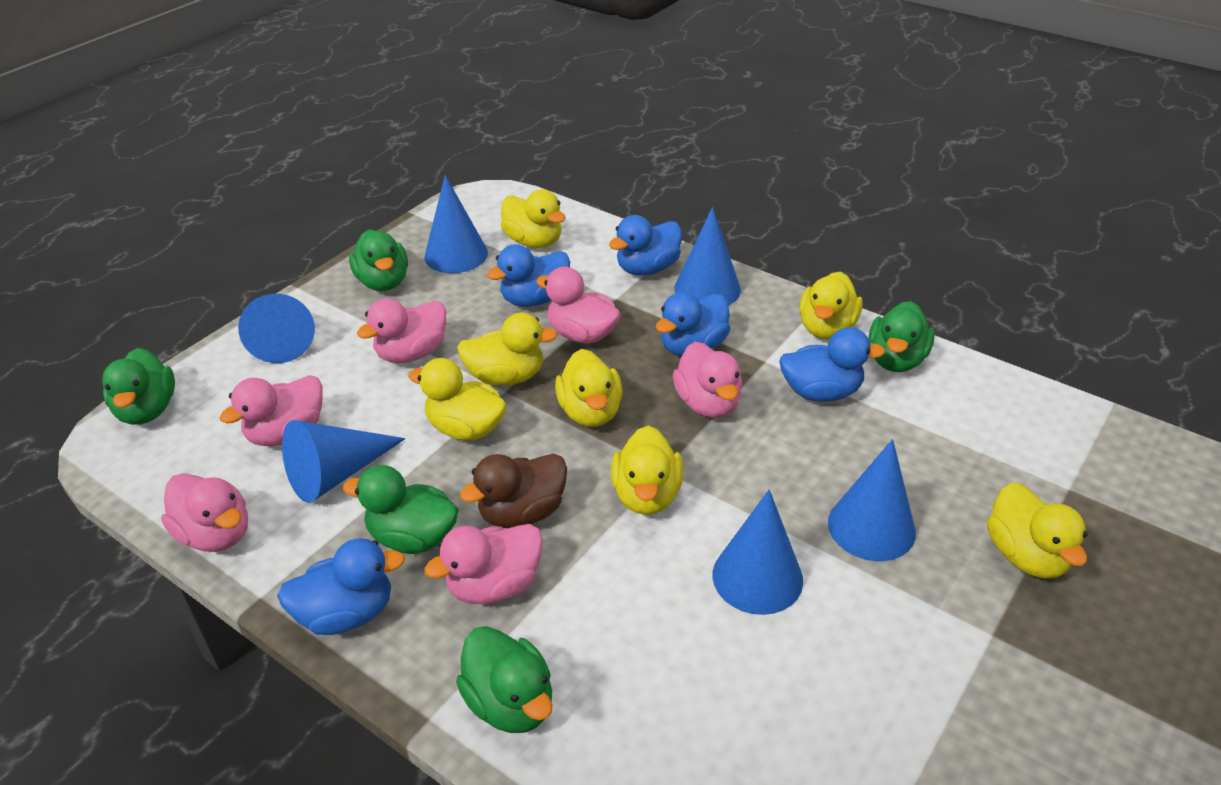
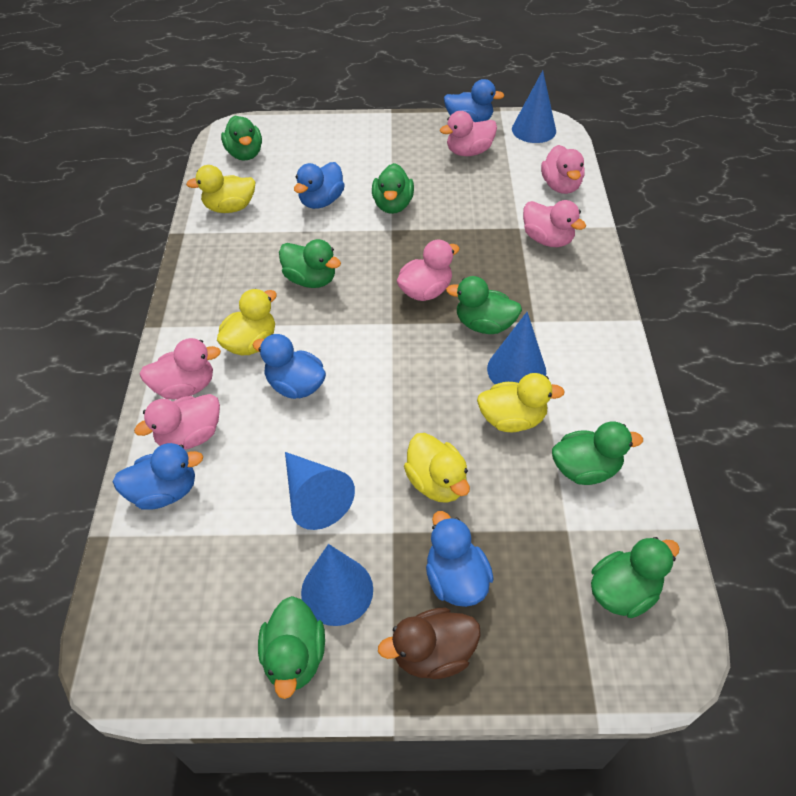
blue cone: [238,294,315,363] [282,420,406,503] [424,175,488,273] [674,207,741,305] [712,489,803,615] [828,439,916,561] = 6 -> [285,452,355,530] [301,544,373,626] [487,312,546,384] [512,70,556,143] = 4
green duck: [102,348,175,425] [343,465,459,554] [349,229,408,291] [456,626,552,733] [868,301,935,372] = 5 -> [221,116,262,160] [258,596,325,699] [279,239,341,288] [372,163,414,214] [446,276,522,334] [552,421,643,485] [591,537,680,618] = 7
yellow duck: [408,358,507,440] [457,312,558,386] [501,189,566,248] [555,349,623,427] [611,426,683,515] [799,272,863,339] [987,482,1087,578] = 7 -> [186,165,256,213] [217,289,277,355] [404,433,470,503] [477,373,565,432] = 4

